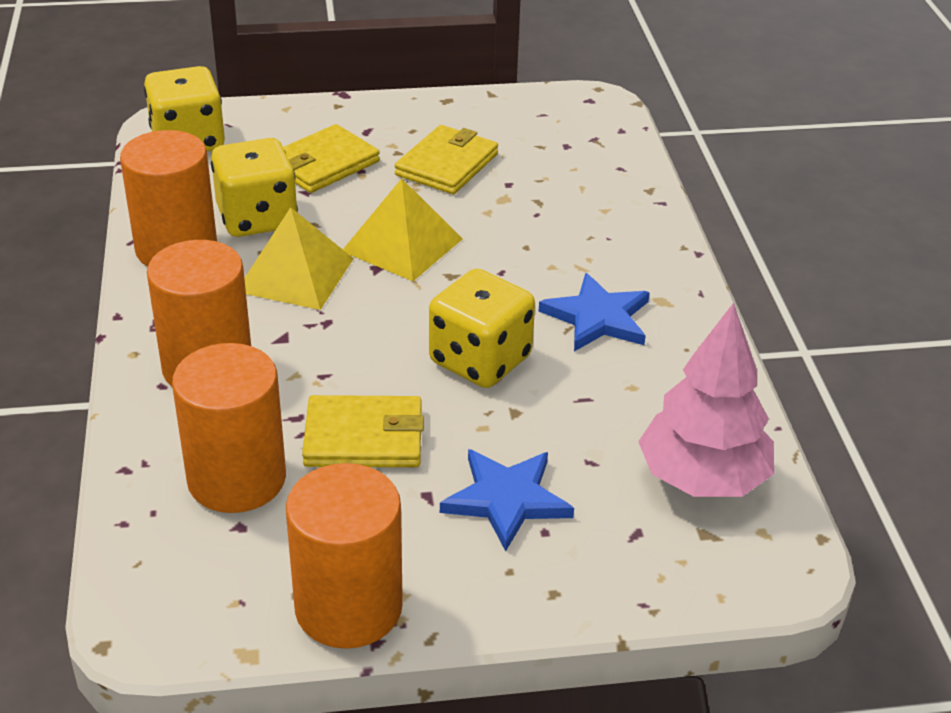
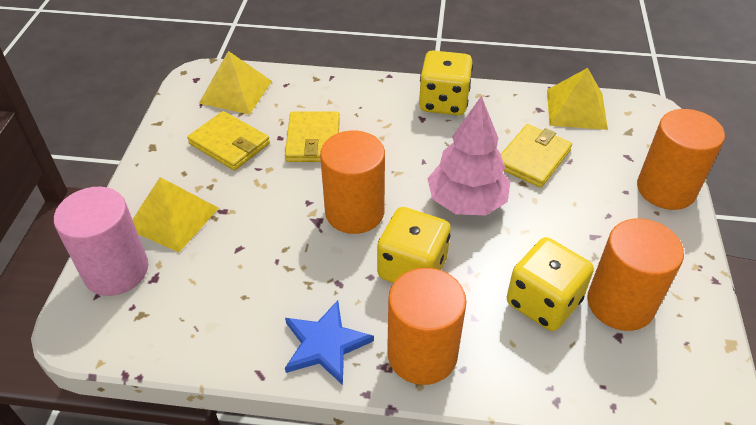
blue star: [440,449,574,551] [539,273,650,351] = 2 -> [285,300,374,385] = 1
pink cylinder: none = 0 -> [54,187,148,296] = 1
yellow pyramid: [244,207,354,310] [343,178,463,281] = 2 -> [132,177,219,252] [199,51,272,115] [547,68,608,130] = 3

